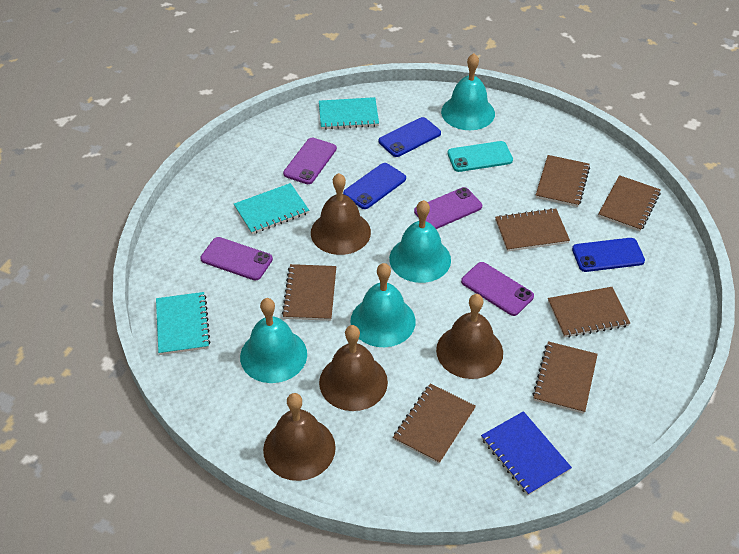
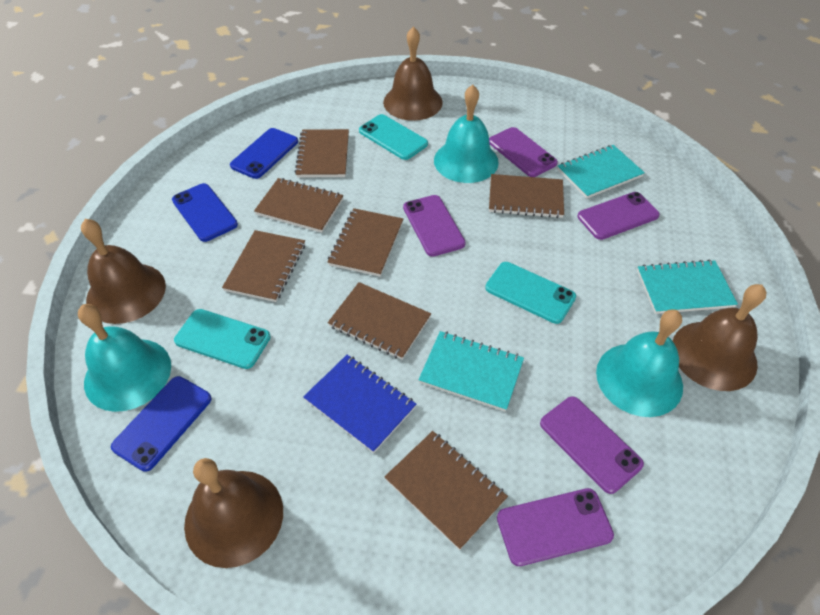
purple phone: [200,237,273,281] [283,138,337,184] [414,187,482,229] [461,262,534,316] = 4 -> [403,195,466,257] [489,127,558,177] [497,488,614,566] [540,397,644,494] [578,192,660,240] = 5
turquoise bell: [240,298,307,383] [350,263,416,347] [389,200,451,283] [441,53,495,130] = 4 -> [78,304,171,412] [434,85,499,183] [596,309,683,417] = 3
turquoise phone: [448,141,513,172] = 1 -> [174,309,271,369] [359,114,428,160] [485,262,576,324] = 3

